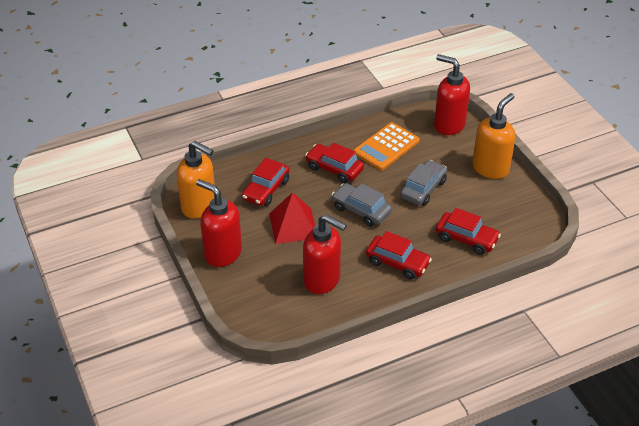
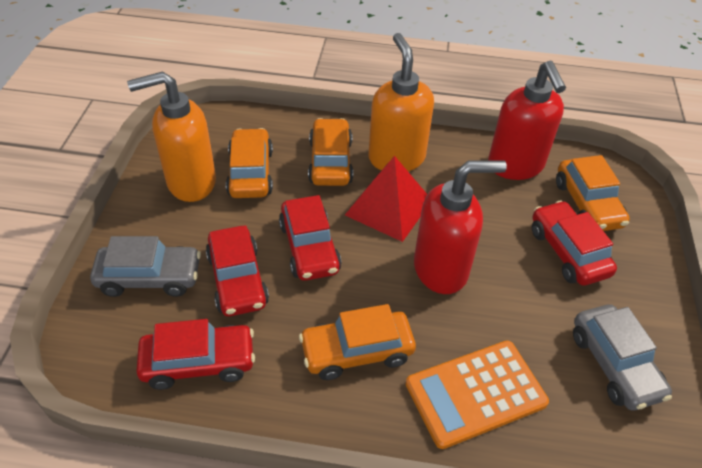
orange car: none = 0 -> [226,128,273,198] [299,304,416,380] [308,118,353,186] [556,155,630,231] = 4
red soap dispenser: [196,179,242,267] [303,214,347,294] [434,54,470,135] = 3 -> [414,160,507,294] [488,61,566,180] = 2

